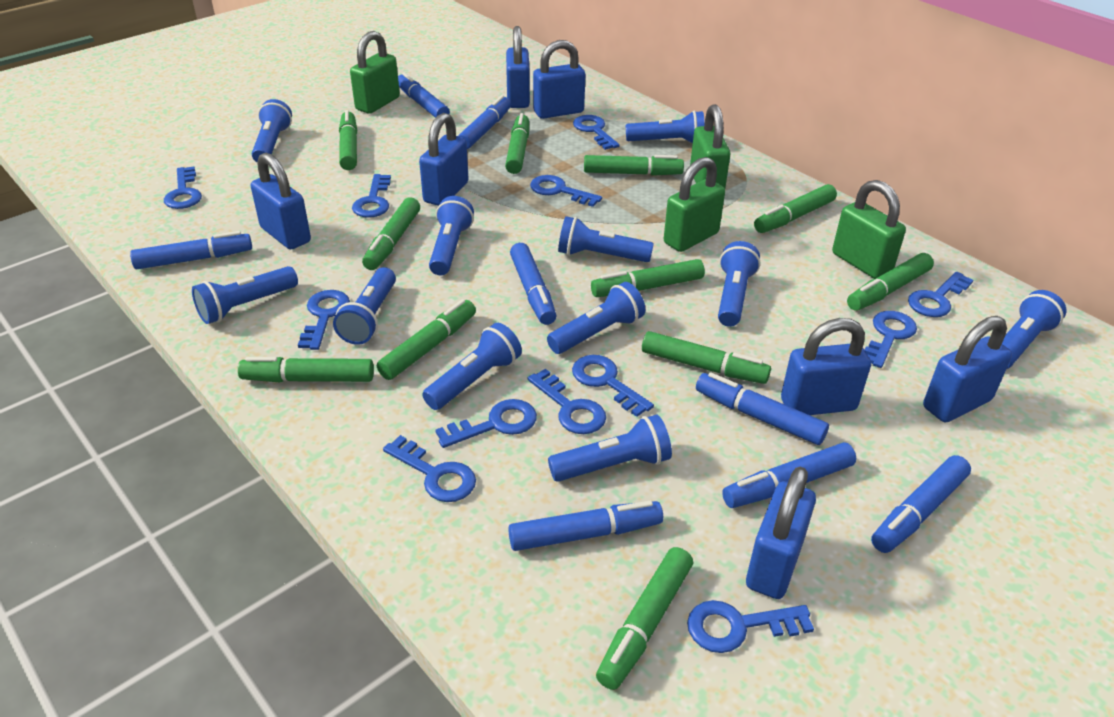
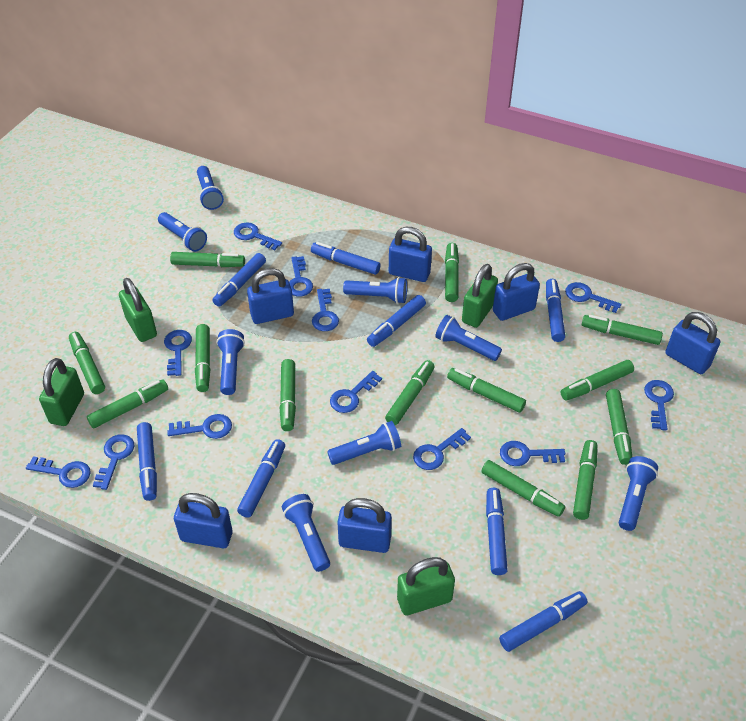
blue flashlight: [192,266,298,324] [252,99,292,162] [333,267,396,345] [422,323,522,410] [429,196,474,275] [547,282,645,354] [548,415,672,482] [558,216,654,262] [626,111,705,143] [718,241,761,327] [1002,290,1066,369] = 11 -> [158,212,207,252] [197,166,224,210] [216,329,245,395] [282,494,330,572] [327,421,401,465] [343,277,407,304] [435,315,502,361] [619,456,658,531] = 8
blue padlock: [251,153,311,249] [419,113,469,206] [506,26,530,108] [533,40,585,119] [746,467,816,599] [781,318,871,415] [923,316,1012,422] = 7 -> [174,493,233,548] [247,268,294,324] [337,498,392,553] [389,227,432,282] [493,263,540,321] [665,312,720,374] = 6
green marker: [238,357,374,383] [339,110,357,170] [362,197,420,270] [377,299,476,380] [505,113,529,174] [584,155,684,176] [591,259,705,297] [596,547,693,690] [642,331,771,384] [754,184,837,233] [847,253,934,311] = 11 -> [69,332,105,394] [87,379,168,429] [170,252,245,267] [195,324,211,392] [280,359,296,431] [385,360,435,425] [445,243,459,302] [447,368,526,413] [481,460,565,517] [561,360,634,401] [573,440,597,520] [582,315,663,345] [606,389,632,465] = 13

